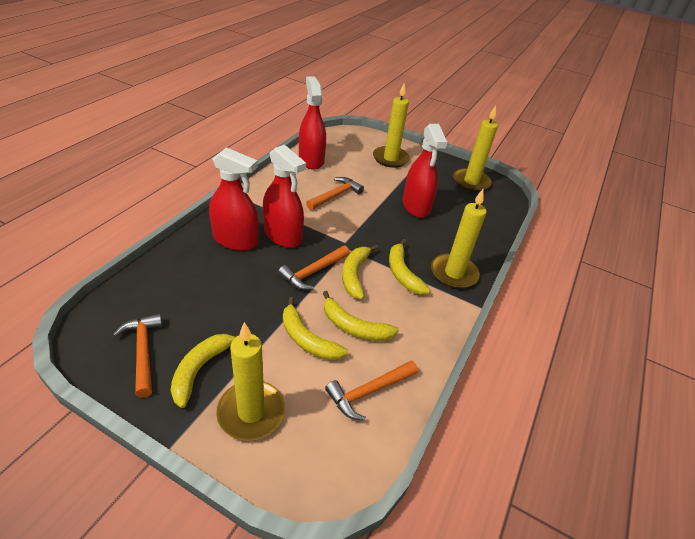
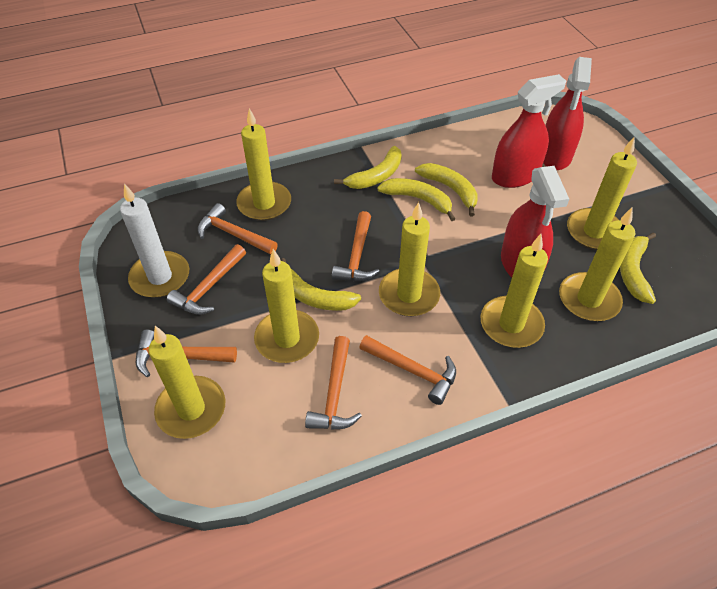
orange hammer: [113,313,163,398] [278,245,350,290] [306,177,364,210] [325,361,418,421] = 4 -> [136,330,237,377] [167,244,246,315] [198,203,278,255] [305,336,362,430] [332,211,380,281] [359,335,456,405] = 6
red spray bottle: [209,147,259,251] [263,145,306,248] [299,76,326,170] [403,124,447,218] = 4 -> [492,74,566,188] [501,166,569,277] [543,57,592,170] = 3
white candle: none = 0 -> [120,184,189,298] = 1
yellow candle: [216,322,285,441] [373,83,410,168] [431,189,487,289] [453,106,498,192] = 4 -> [148,326,225,439] [236,108,291,221] [254,249,319,363] [379,202,440,316] [481,234,548,348] [559,208,635,321] [567,136,637,250] = 7

